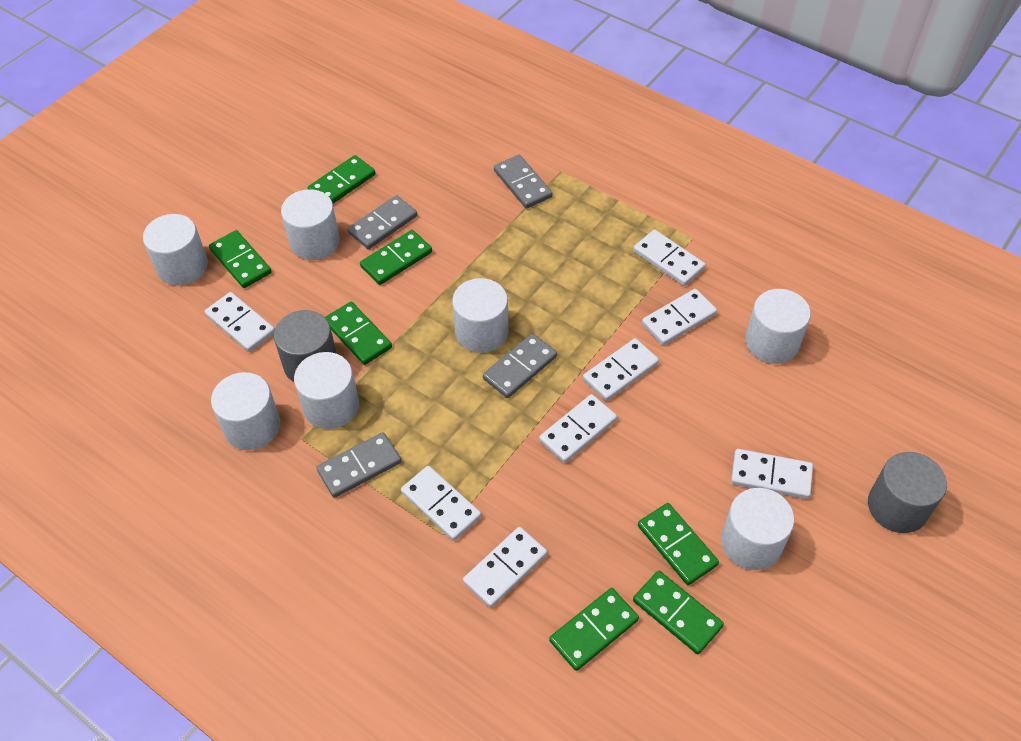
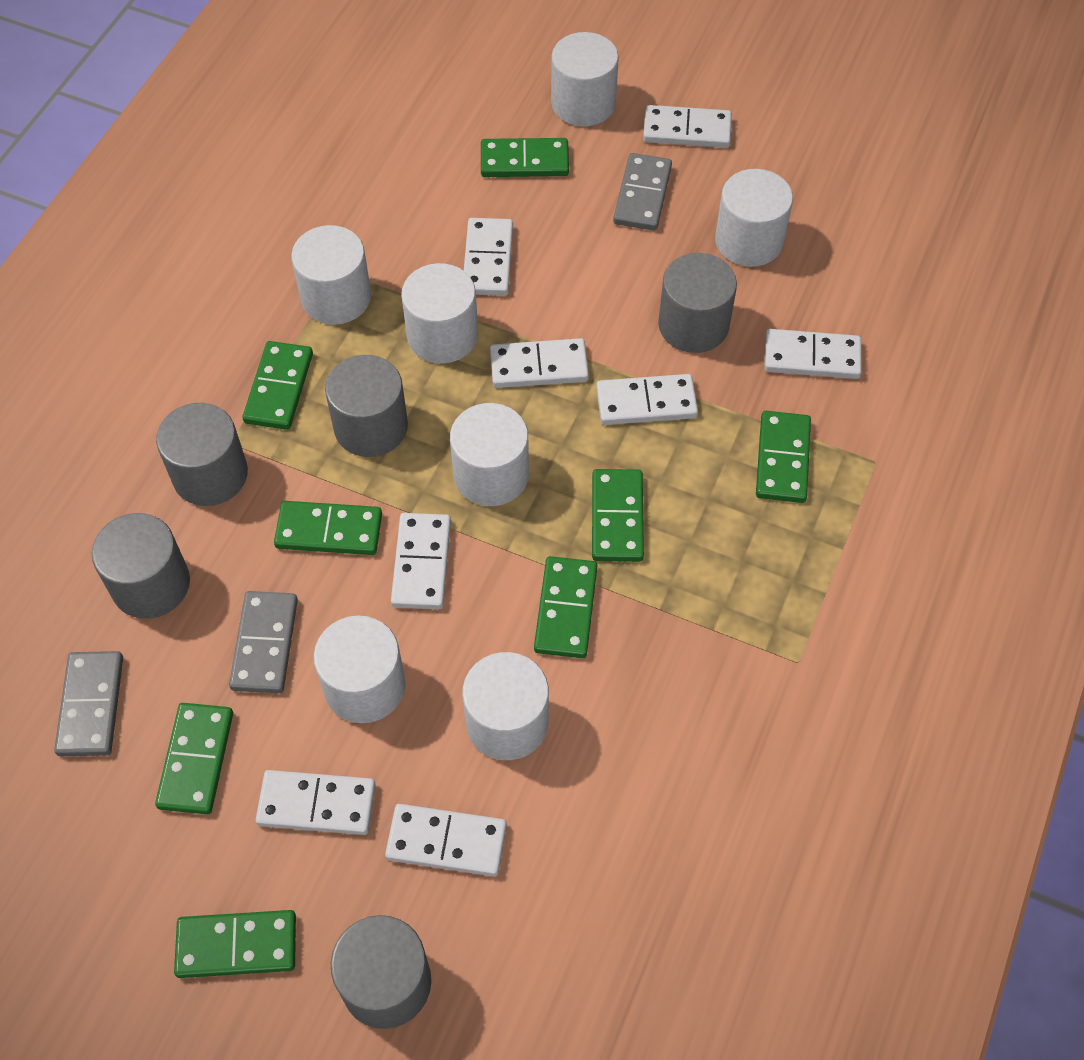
green domino: [209,230,272,288] [308,155,375,204] [325,301,392,365] [360,230,432,285] [549,588,639,671] [633,571,724,654] [638,503,719,585] = 7 -> [155,703,233,815] [174,910,296,978] [242,341,313,430] [274,501,382,555] [481,138,569,177] [534,556,597,658] [592,469,644,562] [756,411,811,503] = 8
grey cylinder: [274,310,337,382] [868,452,947,533] = 2 -> [92,513,190,619] [156,403,248,506] [325,355,408,457] [331,915,431,1029] [658,253,737,353] = 5
grey domino: [317,432,401,498] [348,195,417,249] [483,333,557,398] [494,155,552,209] = 4 -> [54,651,123,756] [229,591,298,693] [613,153,672,231] = 3

